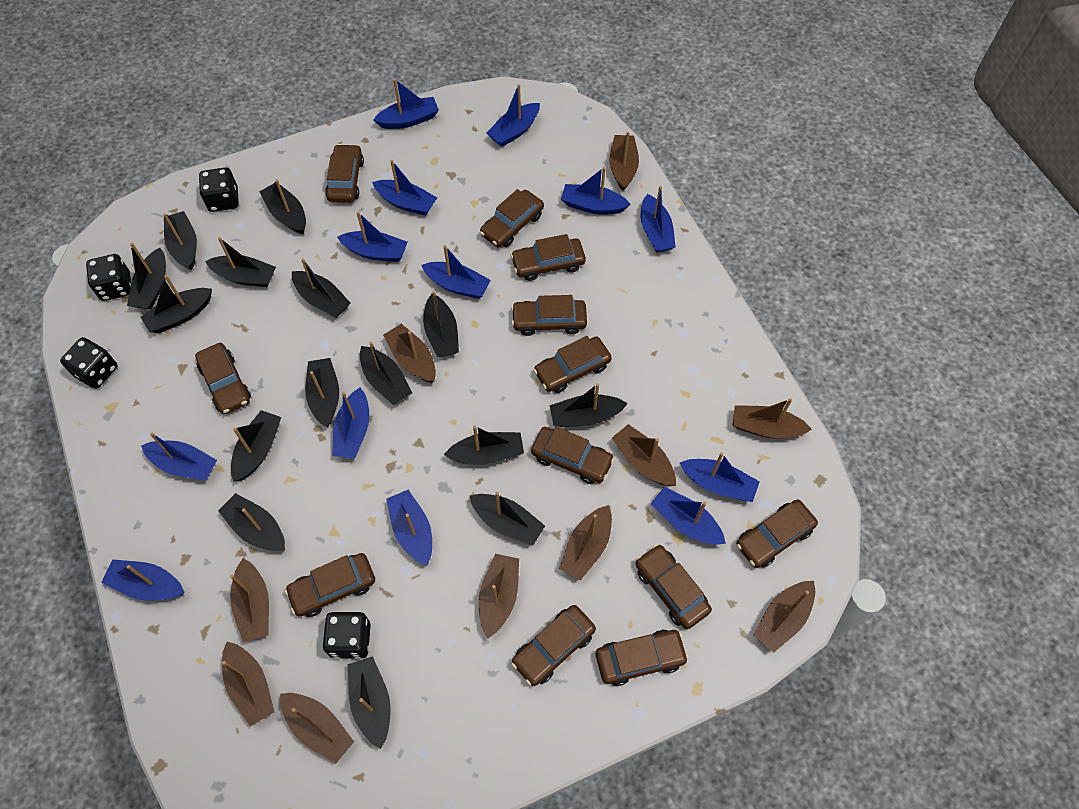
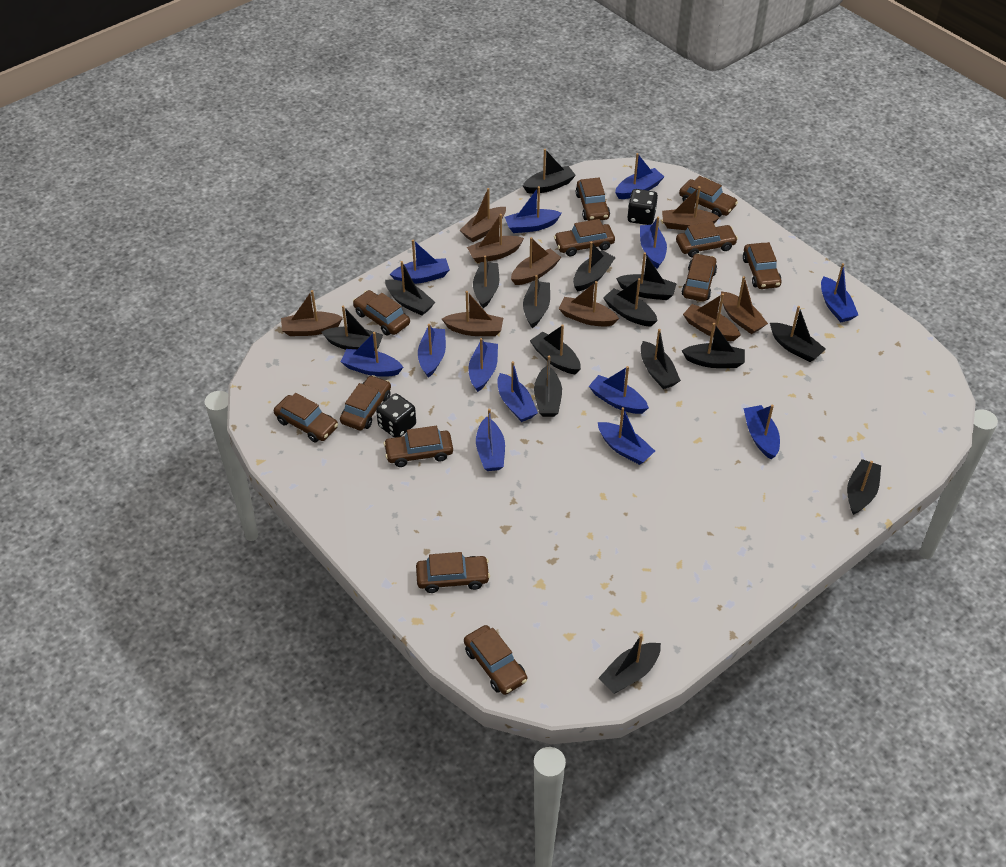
black dice: [60,337,117,389] [86,254,131,301] [199,167,239,212] [323,612,371,659] = 4 -> [376,393,416,438] [627,189,658,225] = 2
brown boat: [222,642,274,726] [230,558,269,642] [280,693,354,764] [383,324,436,383] [478,554,519,638] [559,505,612,580] [609,132,639,191] [612,424,676,486] [732,398,812,439] [753,581,815,652] = 10 -> [281,290,343,336] [442,291,503,336] [460,188,506,242] [467,214,524,263] [511,237,561,285] [558,281,619,326] [662,186,720,230] [683,293,741,341] [721,276,768,334] = 9

